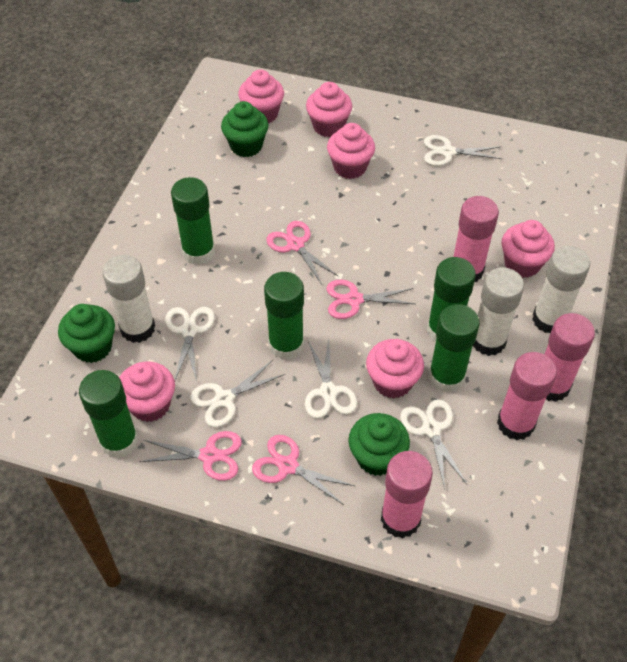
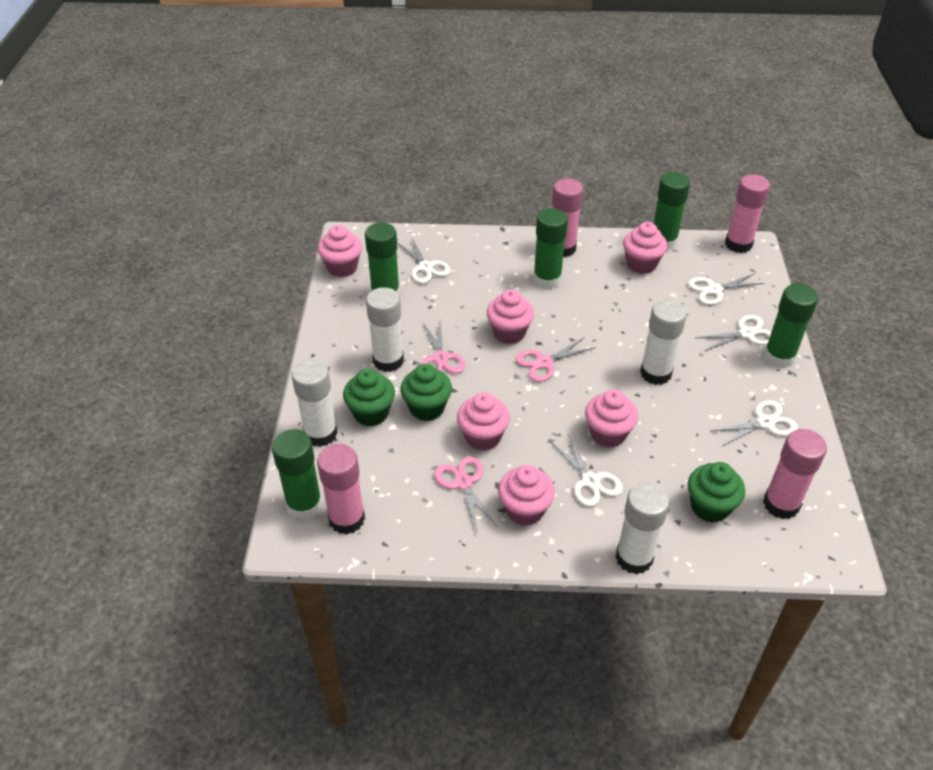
pink scissors: [139,431,242,481] [252,435,355,505] [266,221,339,285] [326,280,415,319] = 4 -> [421,319,465,374] [434,457,498,533] [516,337,596,382] = 3
white glue stick: [103,255,155,343] [473,267,524,356] [532,246,590,333] = 3 -> [291,359,338,447] [366,287,404,372] [616,482,670,574] [640,300,687,385] = 4

